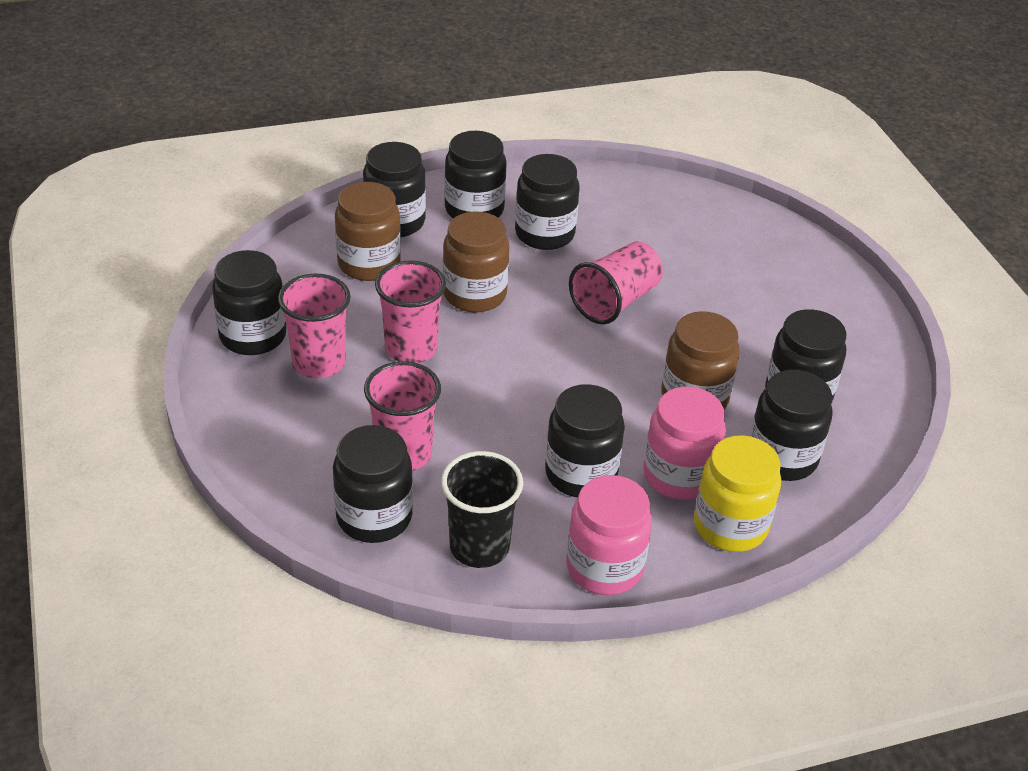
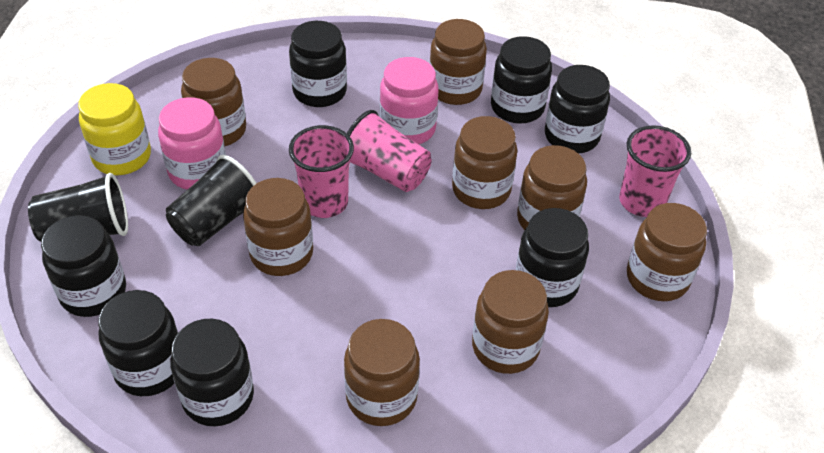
black cup: [441,451,523,568] = 1 -> [28,173,128,241] [166,155,257,246] = 2
black jar: [212,250,287,355] [333,425,413,543] [363,142,426,237] [444,131,507,219] [515,154,580,250] [545,384,625,497] [750,370,833,481] [765,309,846,401] = 8 -> [41,215,126,317] [98,290,178,396] [170,319,254,426] [289,21,347,107] [491,36,552,124] [516,208,589,307] [545,65,610,153] = 7
brown jar: [335,182,401,281] [443,211,510,313] [661,311,740,409] = 3 -> [181,58,246,146] [243,178,313,276] [344,319,420,426] [430,19,487,105] [452,116,517,209] [472,270,549,374] [517,145,587,230] [627,203,707,301] = 8
pink cup: [278,274,351,378] [364,361,441,471] [375,261,446,363] [569,241,663,324] = 4 -> [289,125,354,218] [347,110,432,192] [619,125,691,217] = 3

